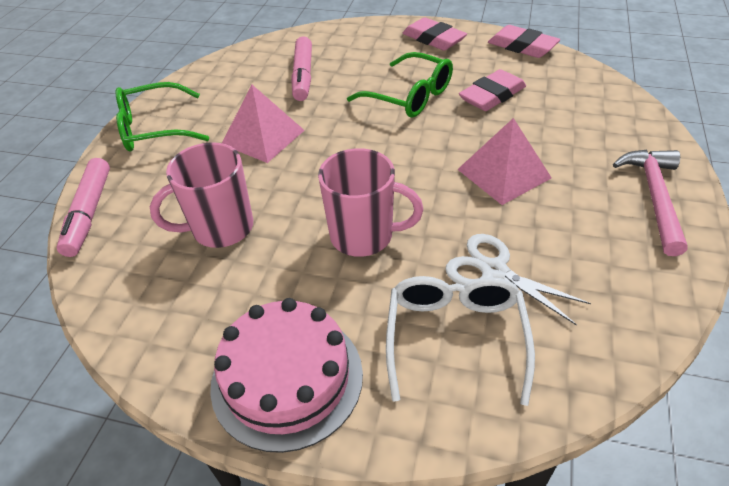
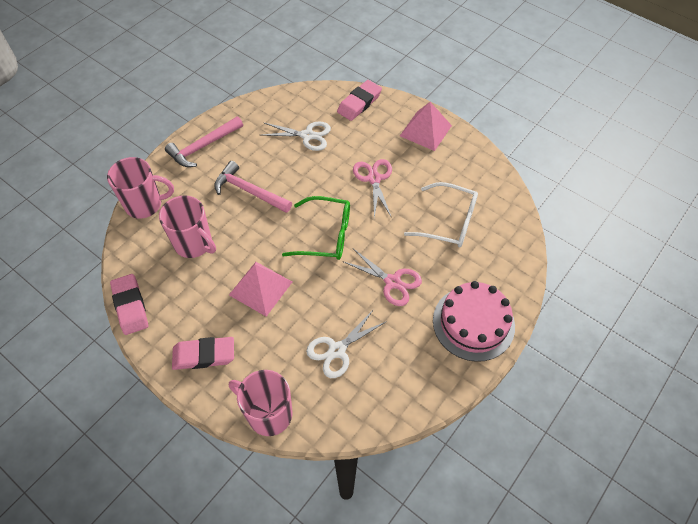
green glasses: [115,82,209,152] [347,52,453,118] = 2 -> [282,196,350,260] = 1
pink hammer: [613,150,688,256] = 1 -> [165,116,243,167] [214,161,292,213] = 2
pink marker: [56,158,110,257] [291,36,312,101] = 2 -> none = 0
pink mug: [150,142,253,248] [318,148,423,257] = 2 -> [107,157,174,219] [159,195,216,258] [229,370,292,436] = 3
pink scissors: none = 0 -> [342,249,422,306] [353,159,392,218] = 2
white scissors: [445,234,591,325] = 1 -> [262,121,331,151] [306,309,387,378] = 2

